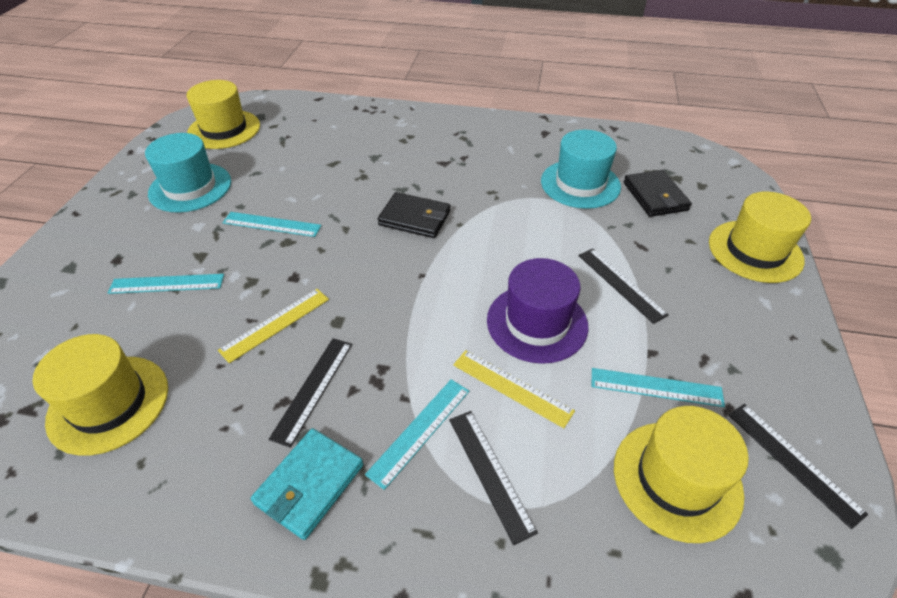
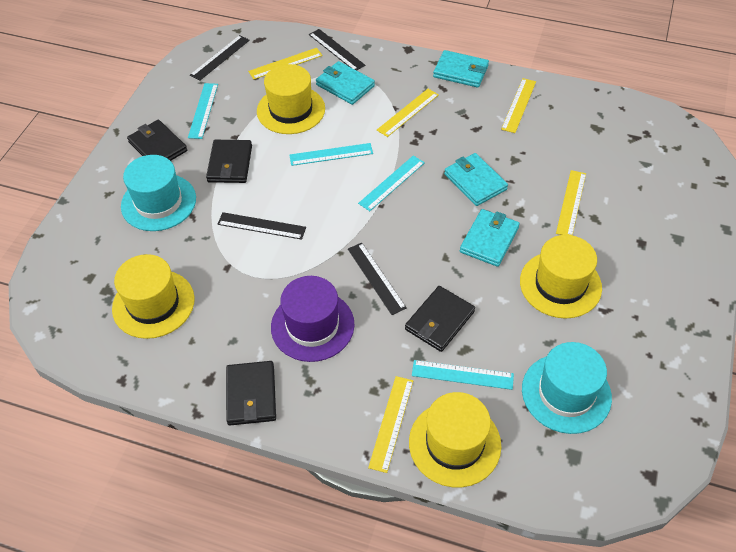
black wallet: [378,192,450,238] [624,170,692,217] = 2 -> [127,120,187,161] [206,140,252,183] [226,361,276,426] [405,286,475,352] = 4
turquoise wallet: [251,428,363,540] = 1 -> [316,61,375,105] [433,50,489,88] [444,153,508,206] [460,209,520,267] = 4
yellow ruler: [218,289,329,363] [453,350,575,428] = 2 -> [248,48,323,80] [368,376,413,473] [377,89,439,137] [501,78,536,133] [556,170,586,236] = 5

